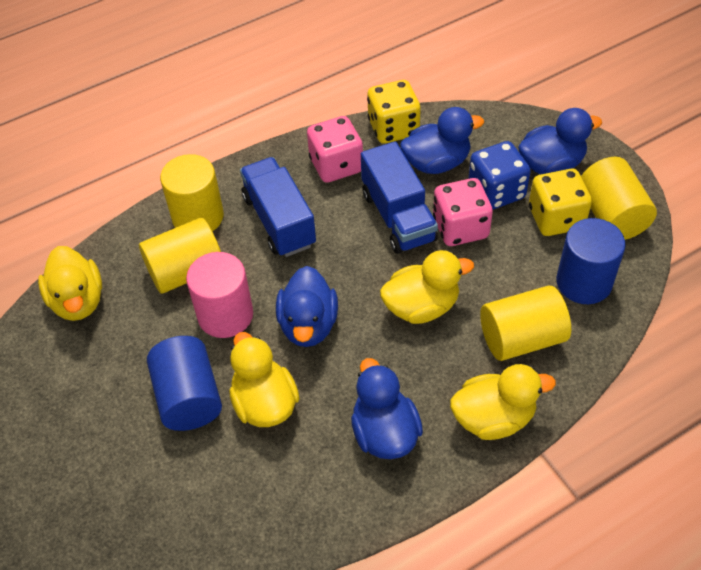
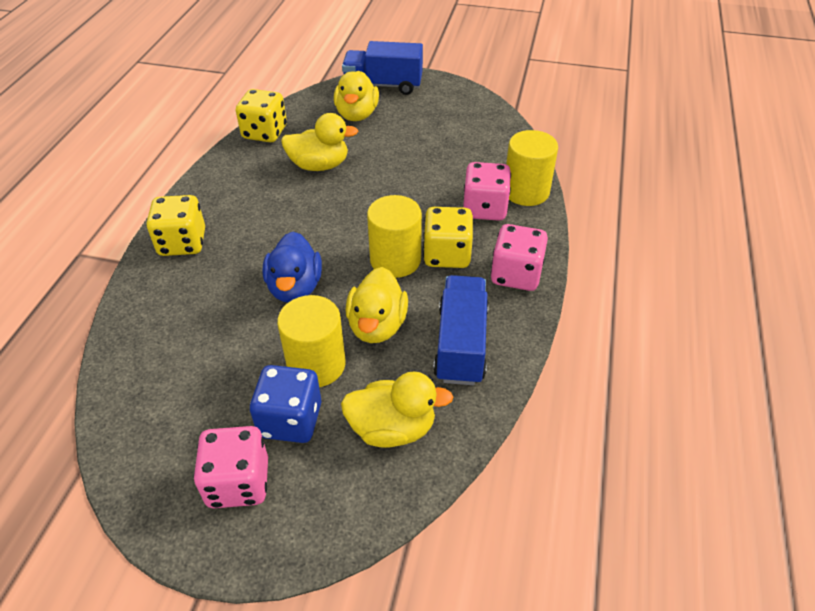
blue cylinder: [147,336,222,431] [556,218,626,304] = 2 -> none = 0
blue duck: [276,266,338,347] [351,358,423,459] [400,107,484,174] [518,108,602,174] = 4 -> [263,232,322,302] = 1
pink cylinder: [186,252,253,338] = 1 -> none = 0
pink dice: [307,116,363,183] [433,178,493,246] = 2 -> [194,426,268,508] [463,162,511,221] [491,224,548,291] = 3
yellow cylinder: [139,218,221,293] [160,154,224,232] [480,286,571,361] [581,157,657,240] = 4 -> [277,295,346,387] [367,195,422,278] [506,130,558,206] = 3
yellow dice: [367,80,421,144] [529,169,592,236] = 2 -> [147,195,205,256] [236,89,287,142] [423,207,473,268] = 3

